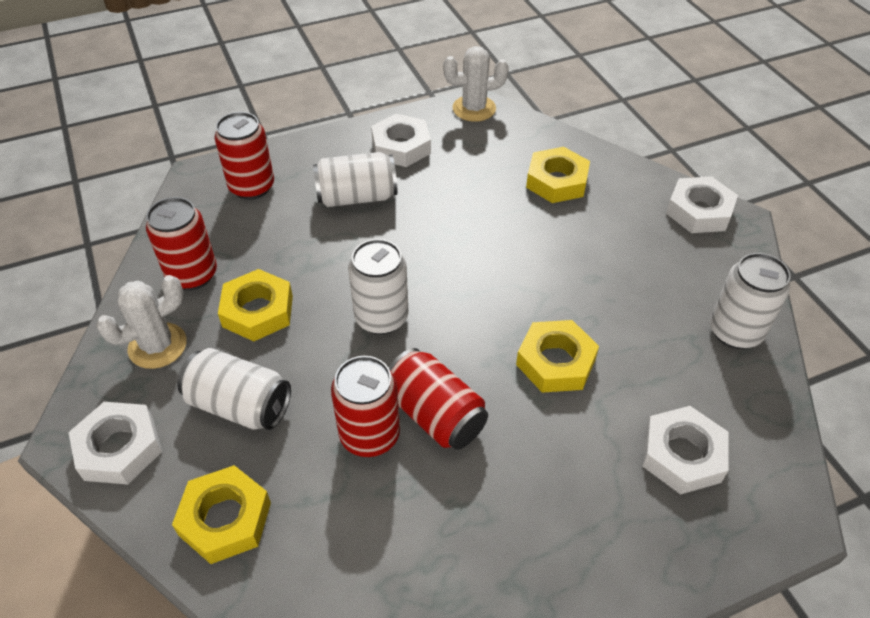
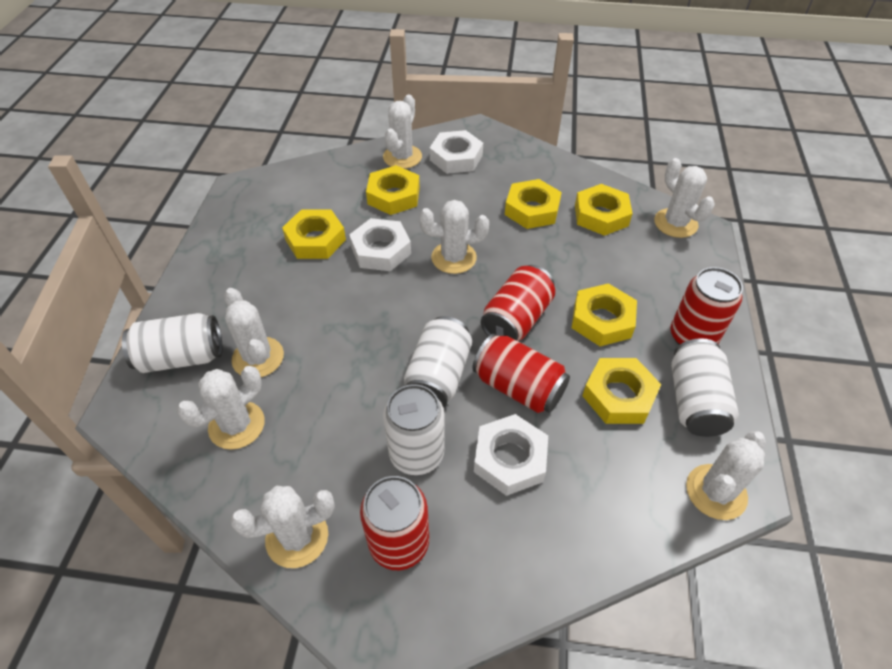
white cactus: [96,275,187,369] [443,46,509,122] = 2 -> [177,366,265,450] [224,288,284,377] [230,486,335,568] [383,95,422,169] [419,200,489,274] [654,158,715,238] [686,431,766,520] = 7
white nut: [68,402,162,485] [371,114,431,167] [642,406,729,495] [666,177,738,233] = 4 -> [349,218,411,271] [430,130,483,174] [474,414,548,496] = 3
yellow nut: [172,465,271,564] [218,269,293,341] [516,320,599,393] [526,147,590,203] = 4 -> [282,210,346,259] [366,165,420,215] [505,179,562,229] [572,283,637,346] [575,184,633,236] [582,358,661,424] = 6

